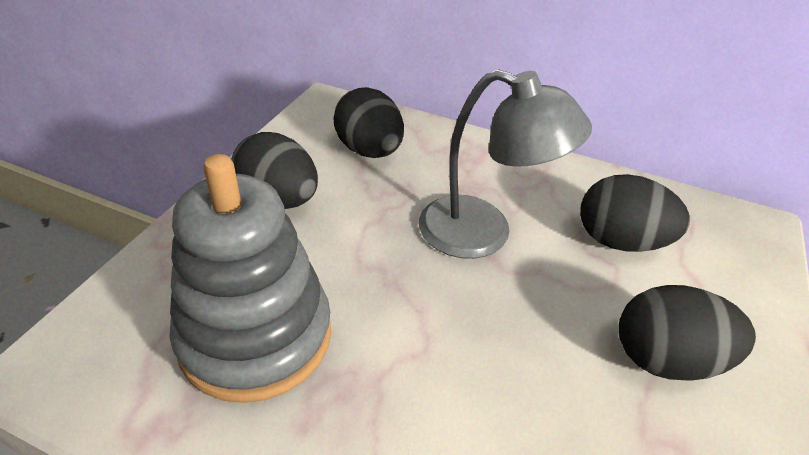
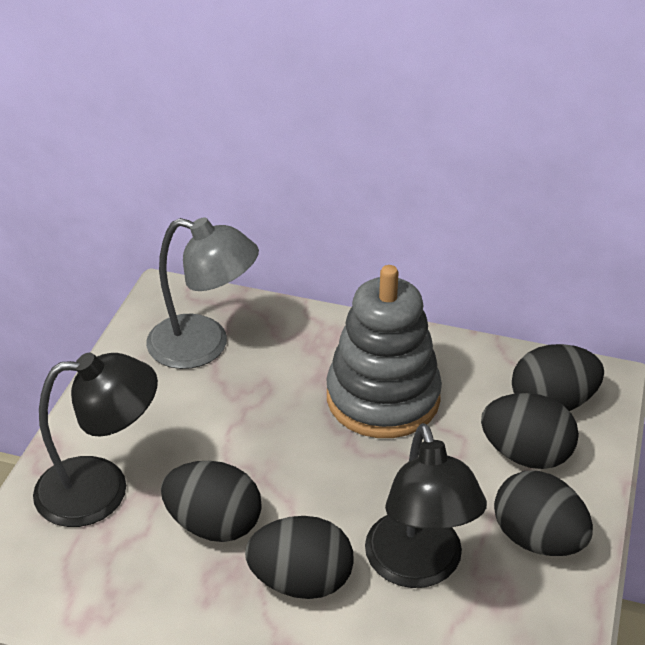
black egg: [231,132,318,209] [333,87,404,158] [580,174,690,252] [619,285,756,381] = 4 -> [161,461,262,542] [245,516,354,599] [481,393,579,469] [494,471,593,556] [512,344,604,411] = 5
black lamp: none = 0 -> [33,353,158,527] [365,423,487,588] = 2

